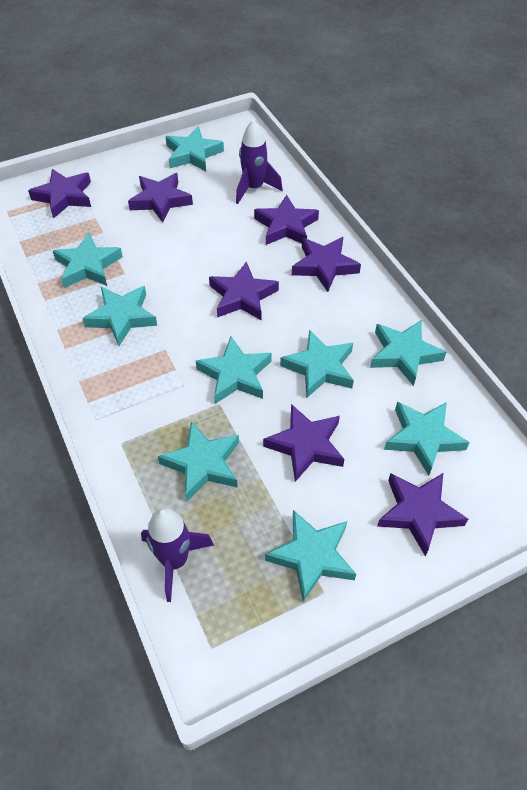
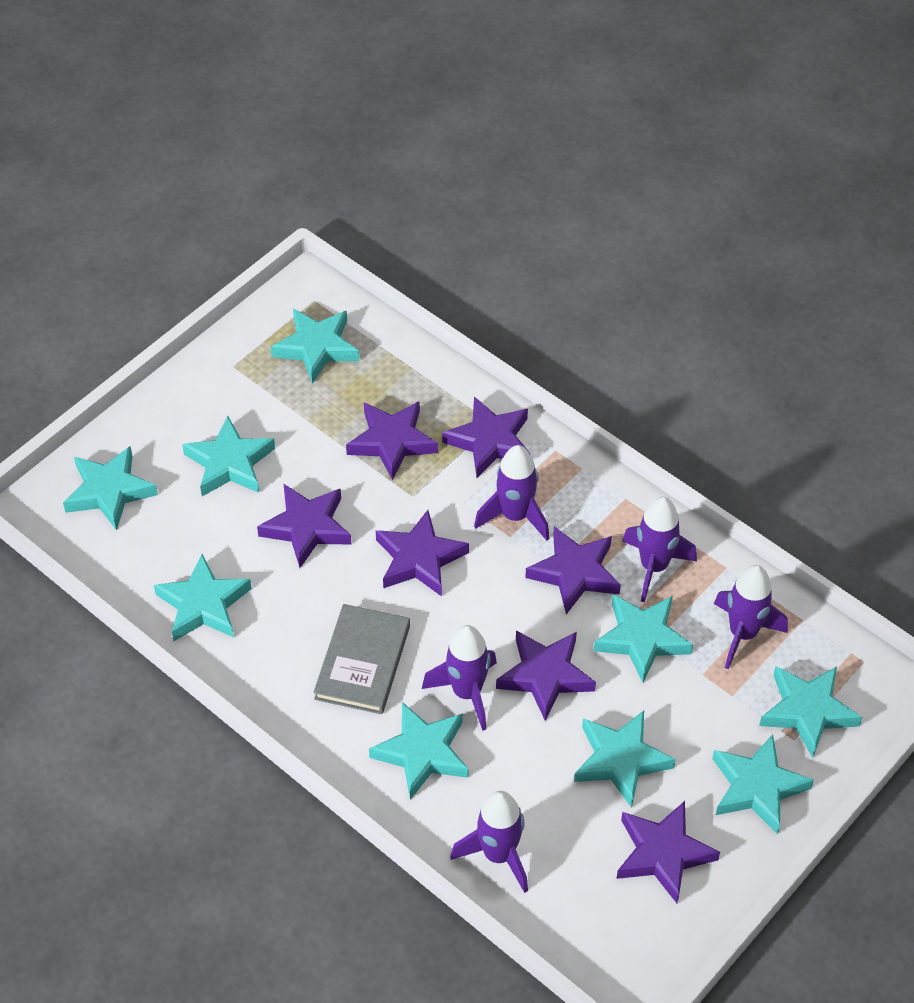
grey book: none = 0 -> [314,604,410,714] = 1
purple rocket: [141,508,214,602] [236,120,283,204] = 2 -> [422,625,497,731] [450,791,528,893] [474,445,549,541] [622,497,697,603] [714,565,788,669] = 5

